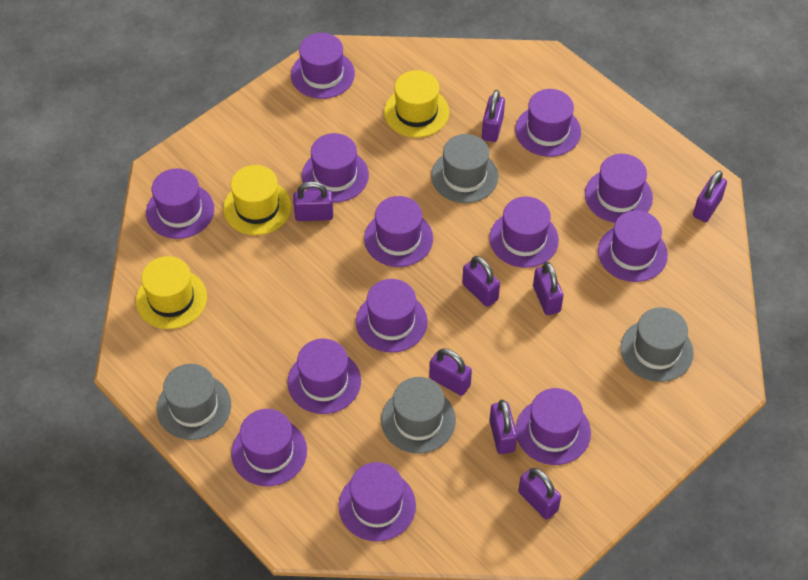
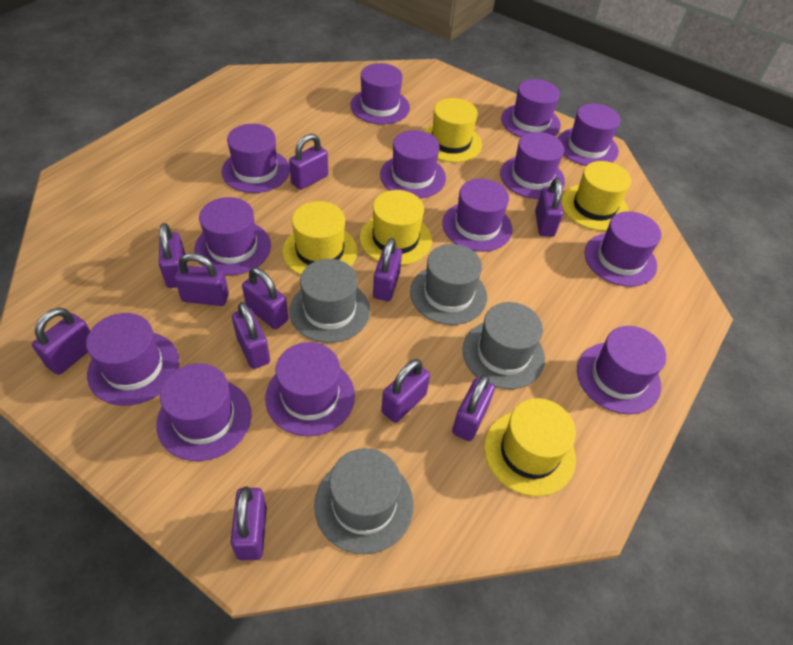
purple padlock: [293,181,333,221] [429,348,472,396] [462,256,500,307] [482,90,505,142] [489,399,517,454] [518,468,561,520] [533,262,564,315] [693,170,727,222] = 8 -> [32,308,90,375] [159,223,185,288] [175,253,229,306] [231,486,267,560] [232,302,270,369] [242,267,288,329] [289,134,328,190] [373,238,402,301] [381,359,430,423] [452,374,495,441] [535,178,563,237] = 11
yellow hat: [136,256,207,329] [223,165,292,235] [384,70,449,138] = 3 -> [282,201,357,275] [360,190,432,265] [424,98,482,162] [484,398,576,496] [561,161,631,231] = 5

